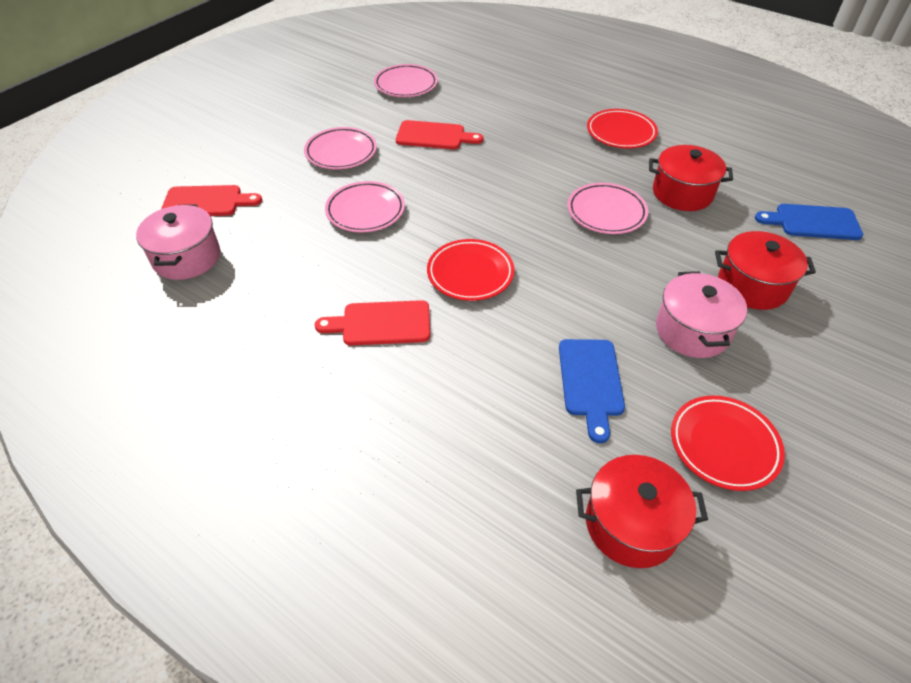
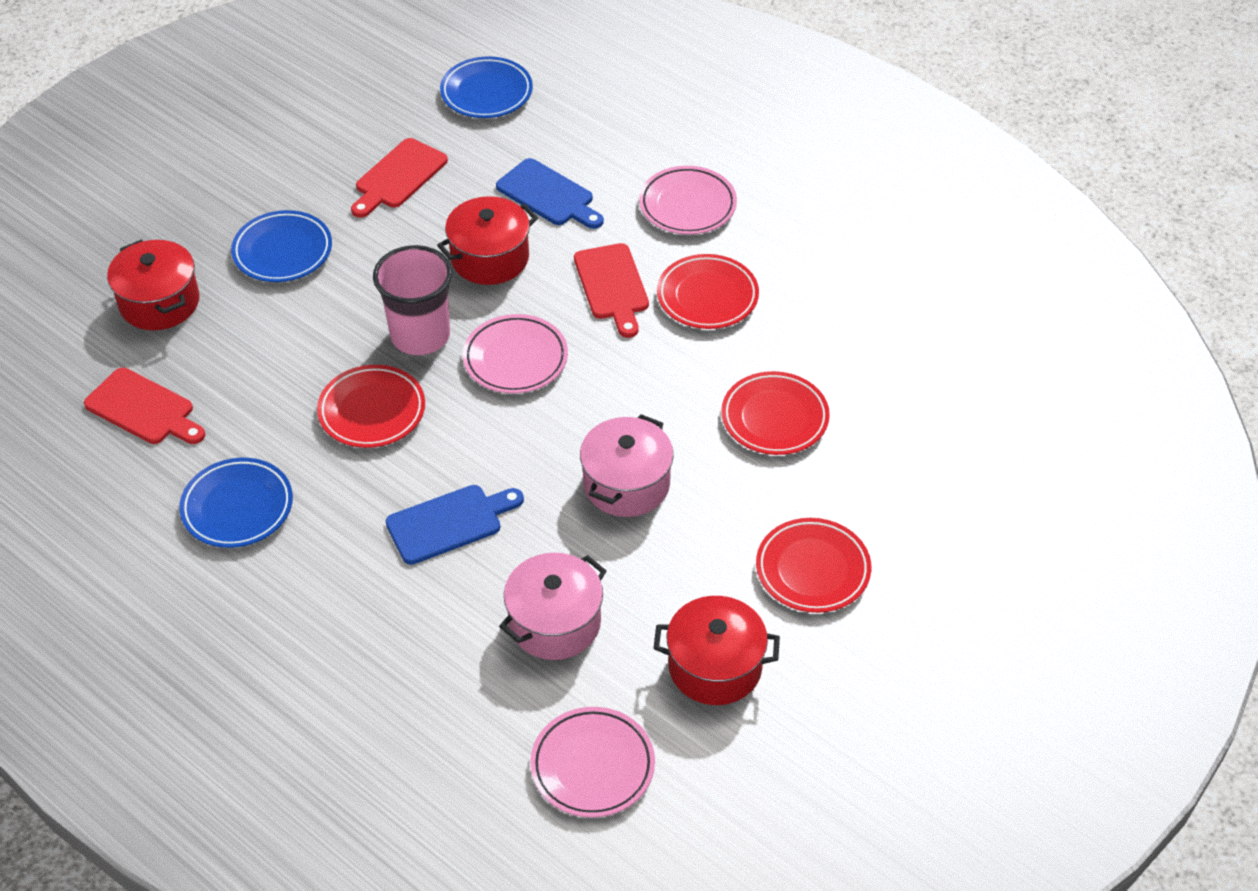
blue plate: none = 0 -> [179,458,293,548] [231,210,332,282] [440,56,533,118] = 3
pink cup: none = 0 -> [373,245,452,355] = 1
pink plate: [304,127,377,169] [325,181,405,233] [374,64,438,97] [568,183,648,234] = 4 -> [463,314,568,394] [530,707,655,818] [639,166,737,235] = 3
red plate: [427,239,515,301] [587,109,658,148] [671,396,785,491] = 3 -> [317,365,425,448] [657,254,759,329] [721,371,830,455] [756,518,871,613] = 4

